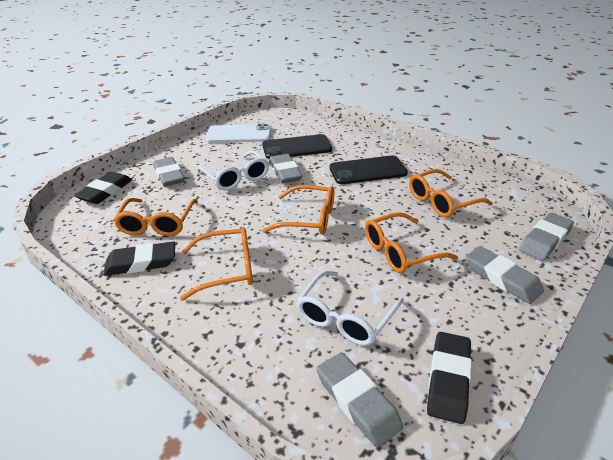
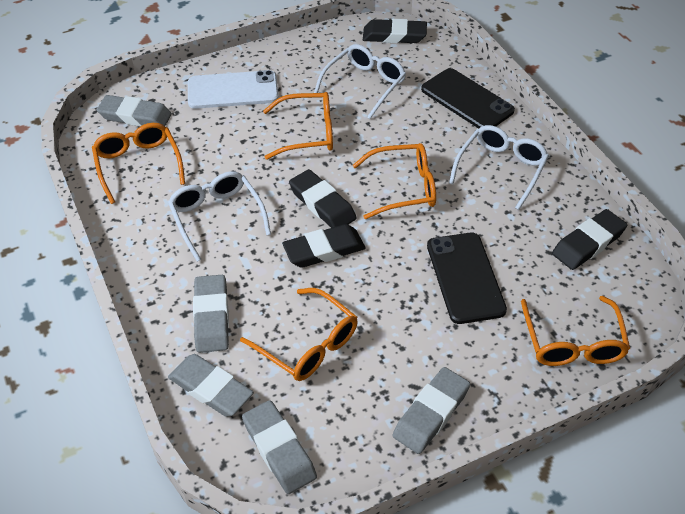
black eraser: [74,172,132,204] [103,241,175,276] [427,332,472,424] = 3 -> [282,224,365,268] [289,169,357,228] [363,19,427,43] [552,209,627,270] = 4
white glasses: [197,150,269,190] [296,271,404,346] = 2 -> [168,171,271,262] [314,44,406,119] [449,125,549,210] = 3

